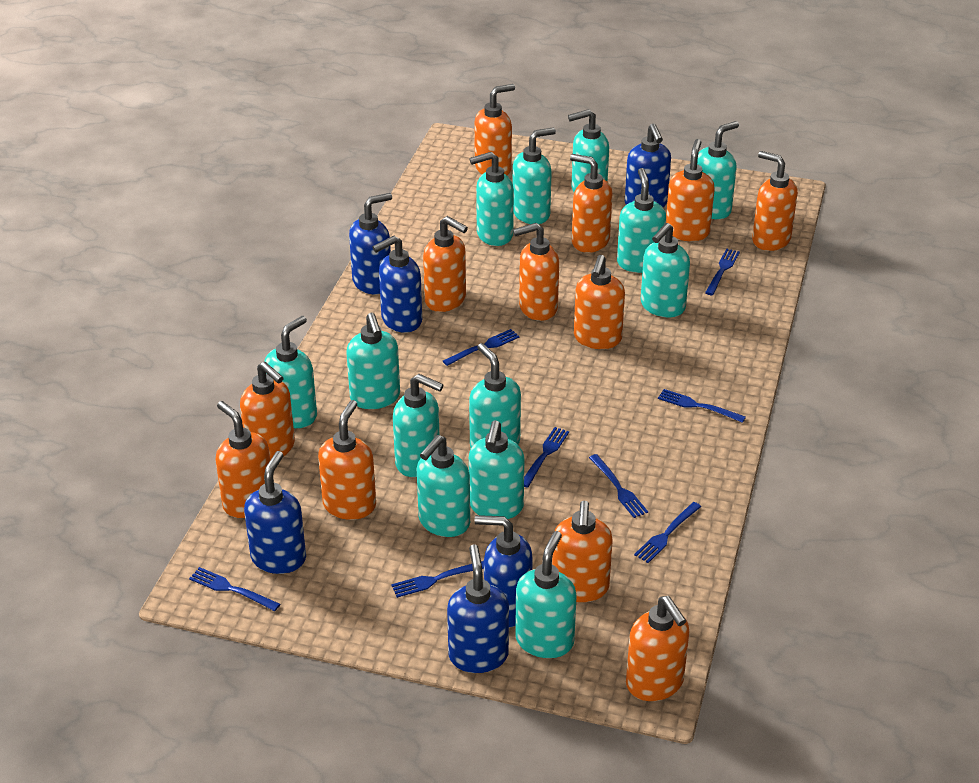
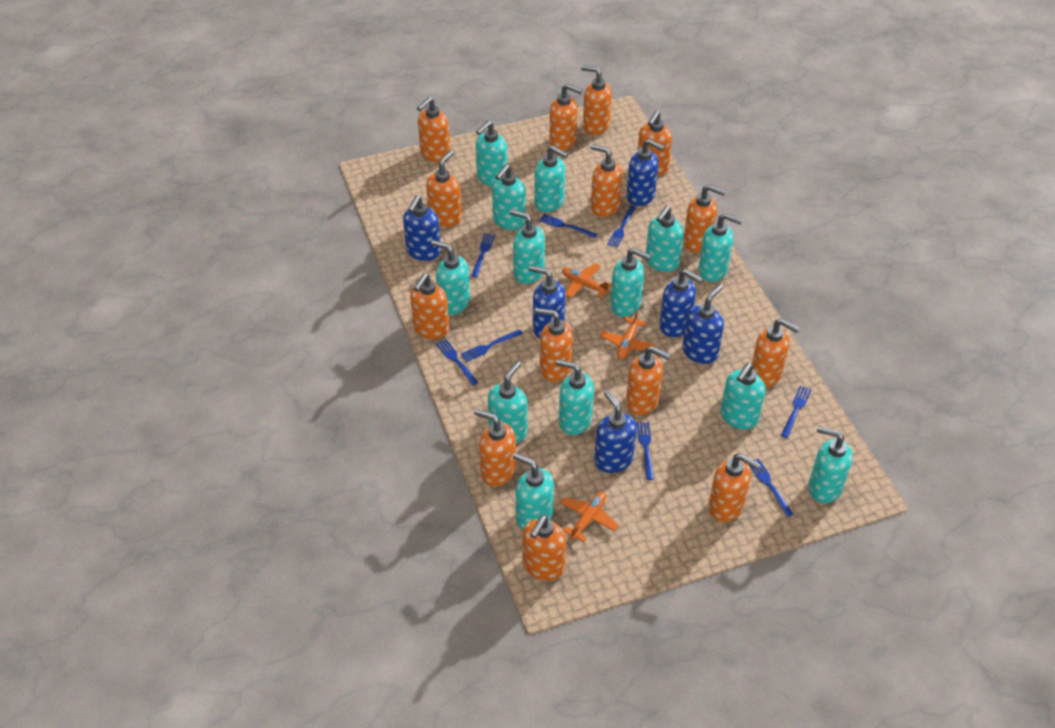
orange plane: none = 0 -> [561,492,619,542] [562,263,612,298] [600,310,656,360] = 3
orange soap dispenser: [215,401,270,518] [240,362,295,460] [318,400,376,520] [423,216,468,312] [474,84,515,175] [513,223,559,321] [552,501,613,602] [570,154,612,253] [574,255,625,349] [626,596,689,701] [666,139,715,241] [752,151,798,251] = 12 -> [410,273,449,339] [417,97,450,162] [426,150,462,227] [474,409,516,486] [523,514,566,581] [535,308,573,382] [549,84,583,150] [581,65,612,135] [590,144,622,217] [626,346,670,415] [637,111,672,176] [683,184,726,253] [708,453,761,522] [752,318,800,387] = 14

